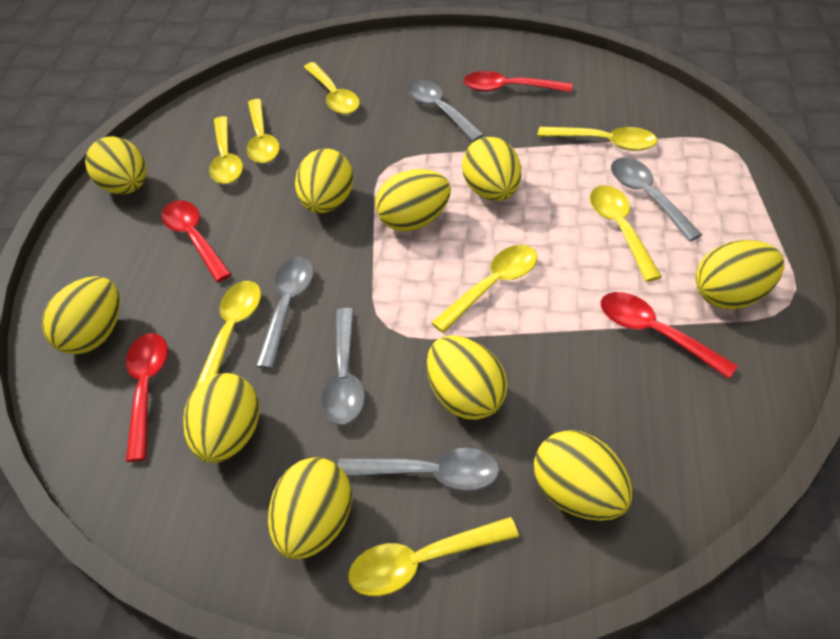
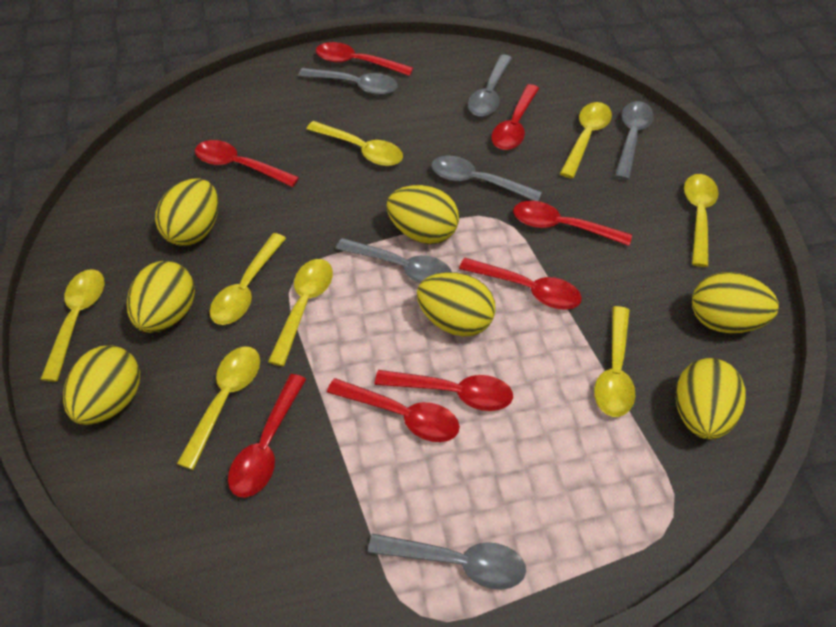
grey spoon: [256,257,314,369] [321,308,365,425] [338,448,500,491] [407,80,484,142] [611,158,702,242] = 5 -> [298,68,398,95] [336,238,452,284] [368,534,526,590] [431,156,542,201] [468,54,512,117] [615,101,654,180] = 6
red spoon: [126,333,168,462] [162,200,231,282] [463,71,572,92] [601,292,738,379] = 4 -> [195,140,299,187] [228,374,306,498] [316,42,414,76] [327,378,460,442] [375,370,513,411] [459,258,582,310] [491,84,539,150] [513,201,632,246] = 8
yellow egg: [42,276,120,355] [85,136,146,195] [183,373,259,463] [268,457,352,559] [295,148,353,213] [375,169,451,232] [427,336,508,420] [462,137,521,201] [534,430,633,521] [695,240,784,310] = 10 -> [63,346,140,425] [127,261,195,333] [155,178,218,246] [387,185,459,244] [417,272,496,337] [676,358,745,439] [692,272,779,333] = 7

